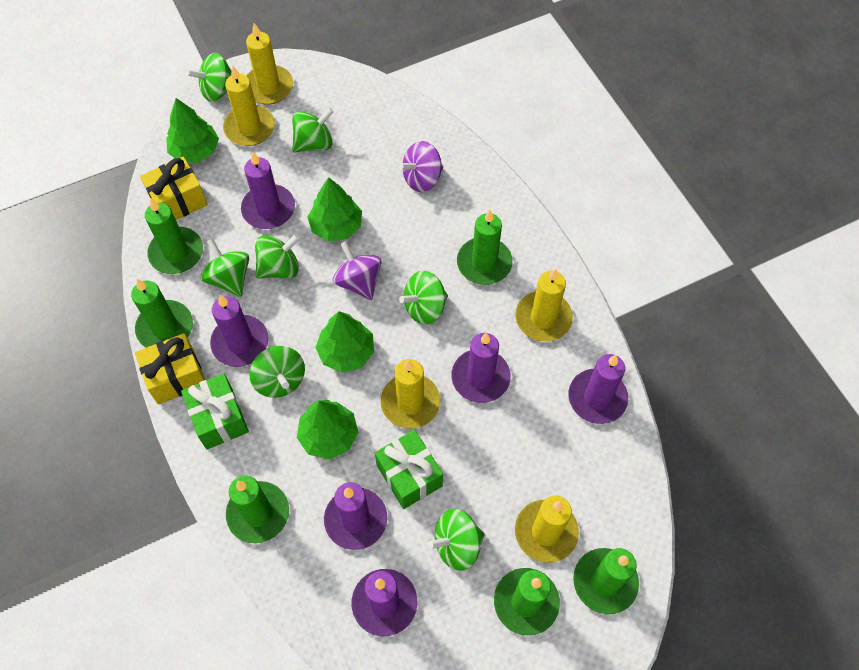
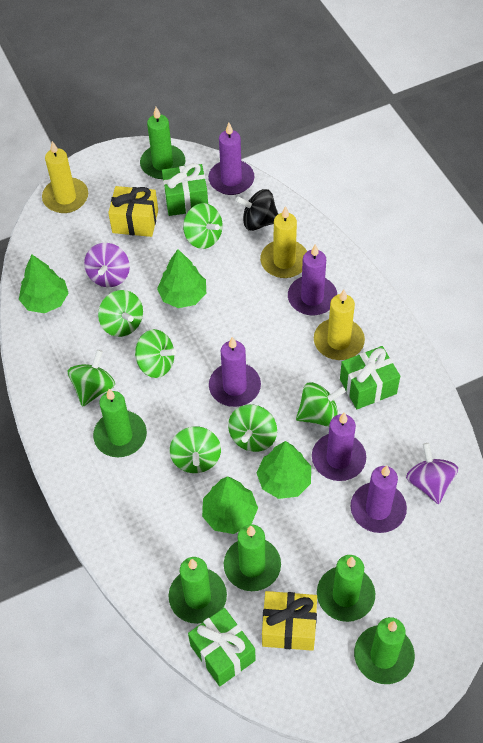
black spinning top: none = 0 -> [235,189,278,231] = 1
green gift: [181,374,249,450] [375,430,443,509] = 2 -> [162,163,208,216] [188,608,256,686] [340,346,400,409] = 3
purple candle: [210,295,269,367] [241,152,295,229] [324,482,387,550] [352,569,418,637] [452,333,511,403] [568,354,628,424] = 6 -> [208,123,254,195] [209,337,261,407] [288,244,337,315] [312,413,366,481] [350,466,407,533] = 5
yellow candle: [223,66,275,146] [246,23,293,104] [380,359,441,429] [515,268,573,342] [515,495,579,563] = 5 -> [42,141,88,213] [260,206,307,278] [314,290,365,360] = 3

